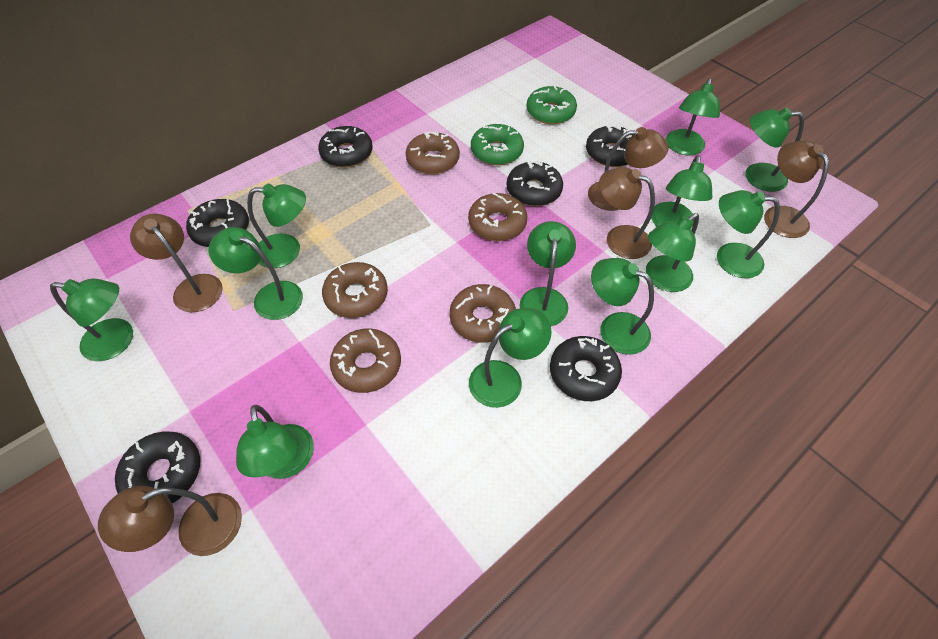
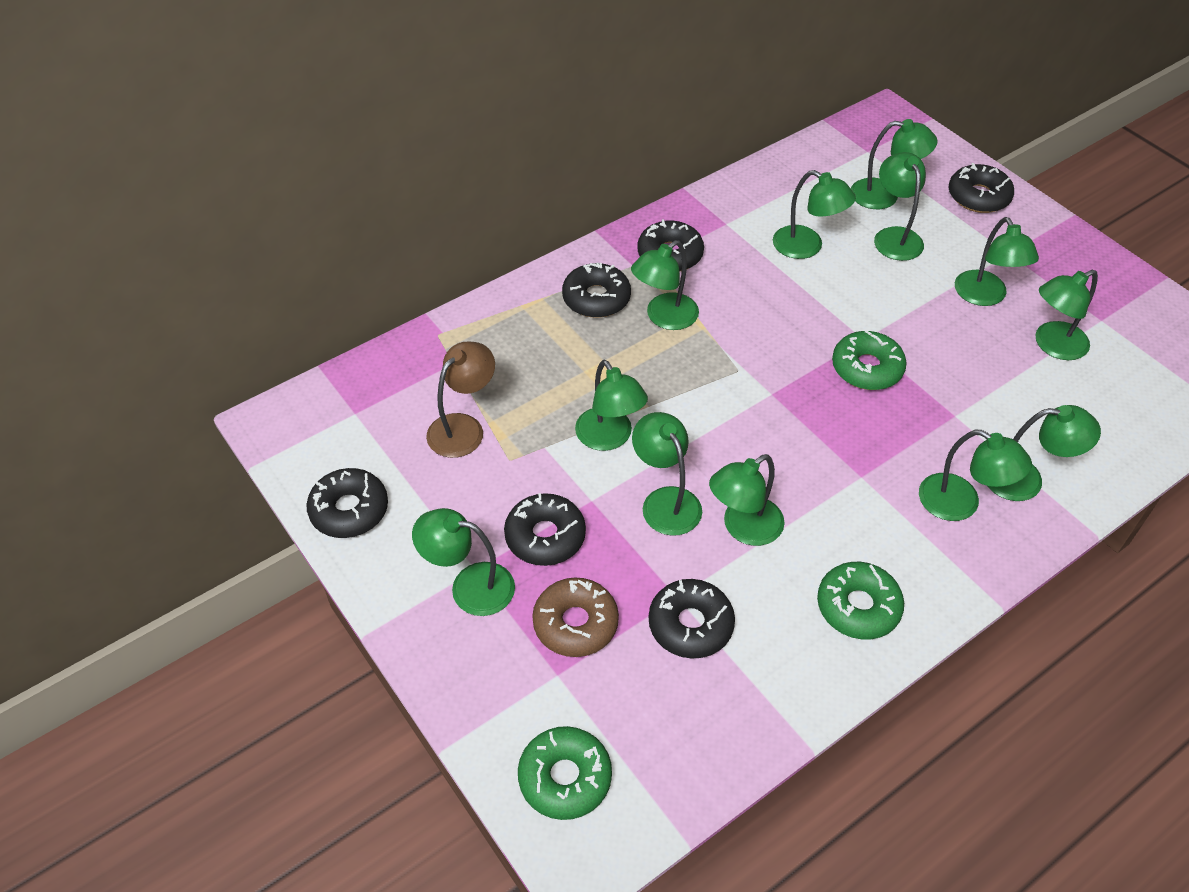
brown donut: [322,262,388,318] [330,329,401,393] [406,131,460,174] [450,284,516,343] [468,192,527,241] = 5 -> [532,578,619,657] = 1
brown lamp: [98,486,242,556] [130,214,223,312] [588,127,669,211] [599,167,655,259] [764,141,829,238] = 5 -> [426,342,495,458] = 1
green donut: [471,124,524,165] [526,86,577,124] = 2 -> [518,726,612,820] [817,562,904,639] [832,330,907,390] = 3

